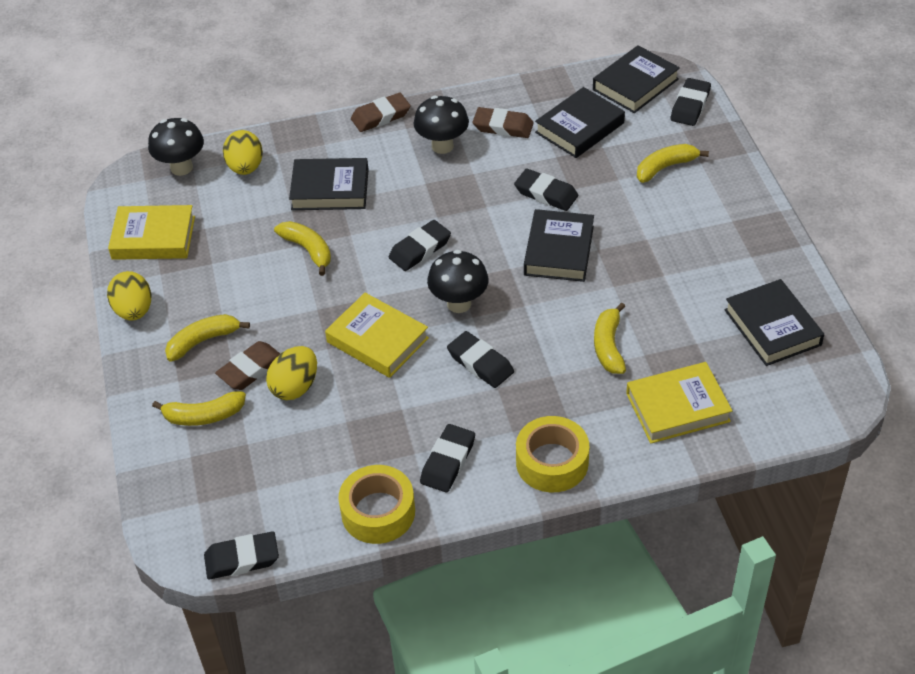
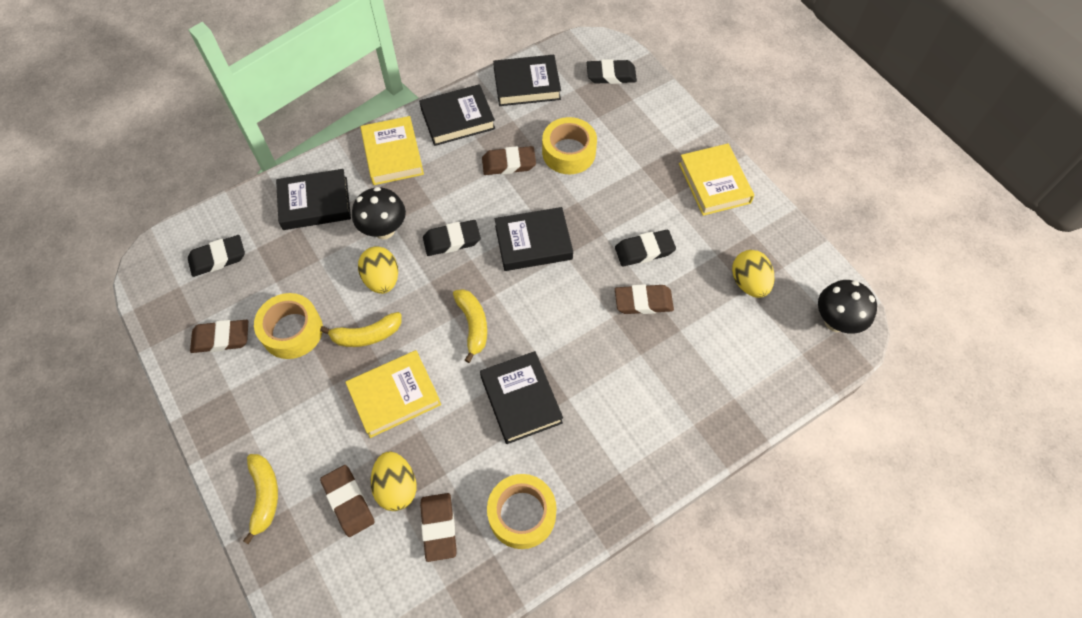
black eraser: [204,531,279,580] [389,220,451,271] [420,424,475,492] [447,331,514,388] [514,169,578,211] [671,78,711,126] = 6 -> [188,235,245,277] [423,220,481,256] [587,59,637,84] [615,230,676,266] = 4
black mushroom: [148,118,204,176] [414,96,469,154] [427,250,489,313] = 3 -> [352,187,406,240] [818,280,877,334] = 2
brown eraser: [215,341,280,390] [351,93,411,132] [473,107,534,138] = 3 -> [190,320,248,353] [320,465,375,537] [420,493,456,562] [482,146,536,175] [615,284,674,314] = 5
yellow banana: [152,391,246,426] [165,314,250,361] [274,221,331,276] [594,302,626,374] [637,144,709,183] = 5 -> [243,454,278,544] [320,312,402,347] [453,289,487,363] = 3
yellow tape: [338,465,415,544] [516,416,589,492] = 2 -> [254,293,323,359] [487,474,557,549] [542,117,597,174] = 3

